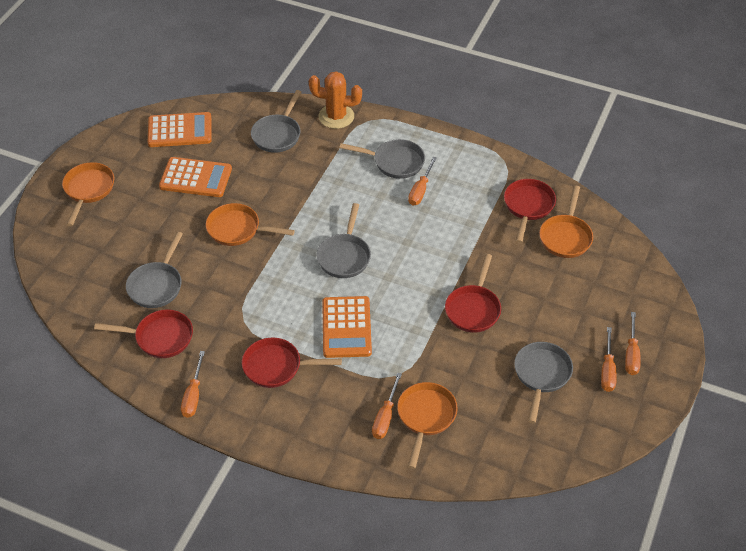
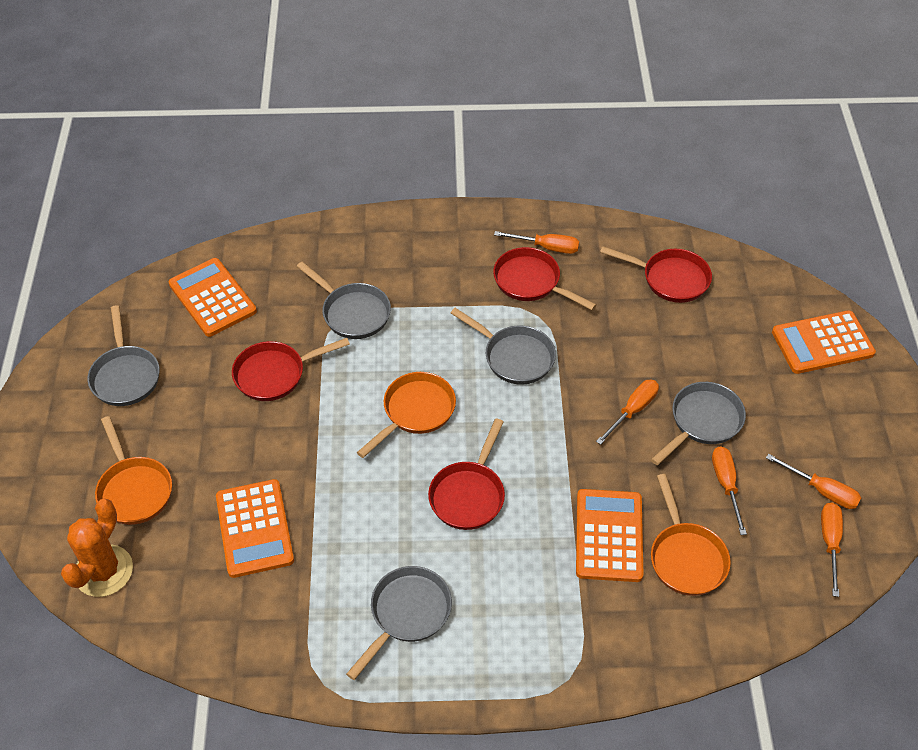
orange calculator: [148,112,212,147] [159,157,232,197] [322,296,372,358] = 3 -> [169,258,257,337] [216,479,294,578] [576,489,643,582] [772,310,876,374] = 4
orange pan: [62,162,114,226] [206,203,295,246] [397,382,458,469] [539,186,593,258] = 4 -> [95,416,172,525] [357,372,456,458] [651,474,731,596] = 3

